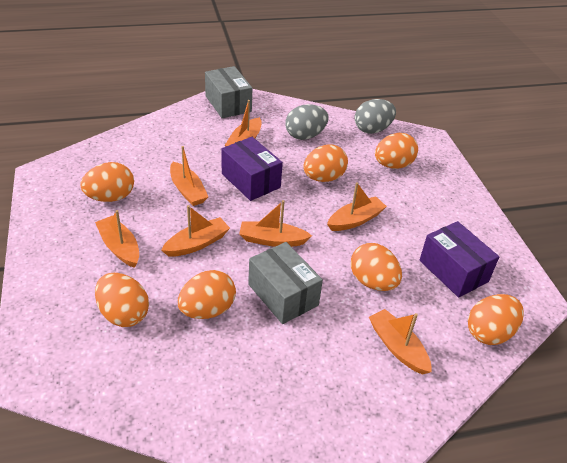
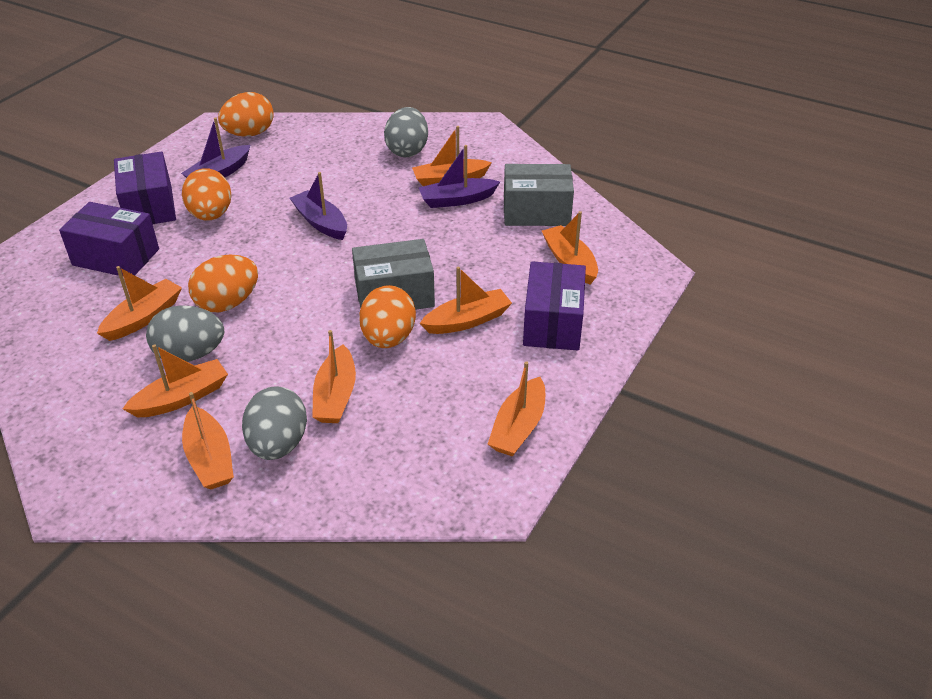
grey egg: [286,104,329,140] [354,99,396,134] = 2 -> [146,306,224,362] [242,386,307,460] [384,107,428,157] = 3
orange boat: [95,210,139,268] [161,205,230,257] [170,146,208,206] [225,100,262,146] [239,200,312,247] [327,182,387,231] [369,309,432,375] = 7 -> [97,266,182,341] [123,344,228,417] [182,392,234,490] [312,330,356,423] [412,126,492,186] [420,267,512,334] [488,361,545,457] [542,211,598,284] = 8
orange egg: [80,162,134,202] [95,273,149,327] [178,270,236,319] [303,144,348,182] [351,243,402,291] [375,133,418,169] [468,294,524,345] = 7 -> [182,168,231,220] [188,255,258,312] [218,92,274,136] [359,285,416,348] = 4
purple boat: none = 0 -> [181,117,250,178] [290,172,347,240] [419,145,500,208] = 3
purple box: [221,137,283,201] [419,221,499,298] = 2 -> [59,202,159,276] [114,151,176,224] [523,261,586,351] = 3

